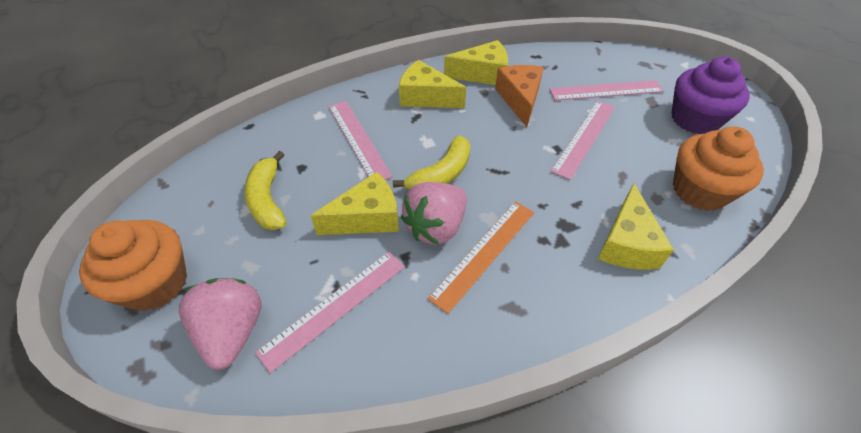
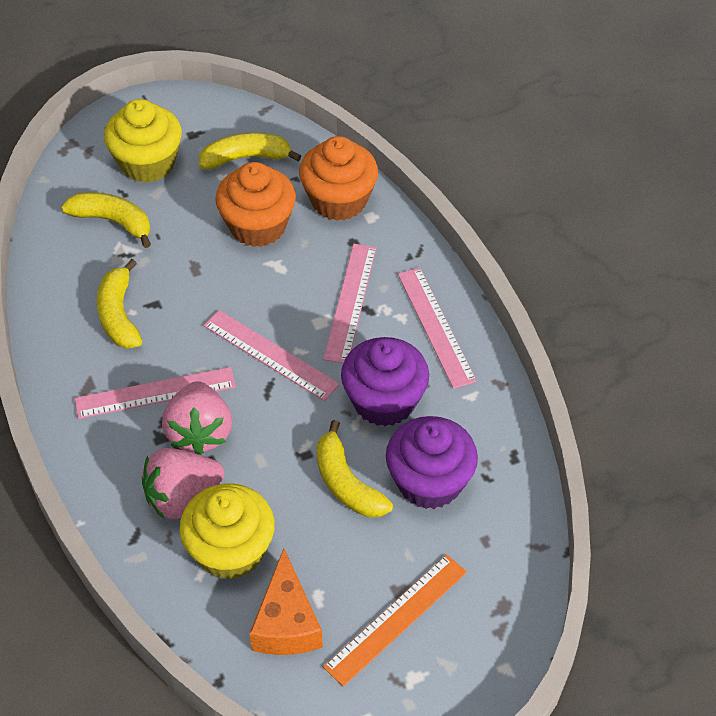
purple cupcake: [671,56,750,134] = 1 -> [341,337,429,426] [386,416,478,509] = 2
yellow banana: [244,151,286,230] [393,135,470,190] = 2 -> [61,192,151,248] [97,259,142,349] [199,133,301,169] [317,420,393,517] = 4
yellow cheese: [311,172,399,235] [399,60,466,108] [444,40,508,85] [598,183,674,270] = 4 -> none = 0
yellow cupcake: none = 0 -> [104,99,182,183] [179,484,275,580] = 2

